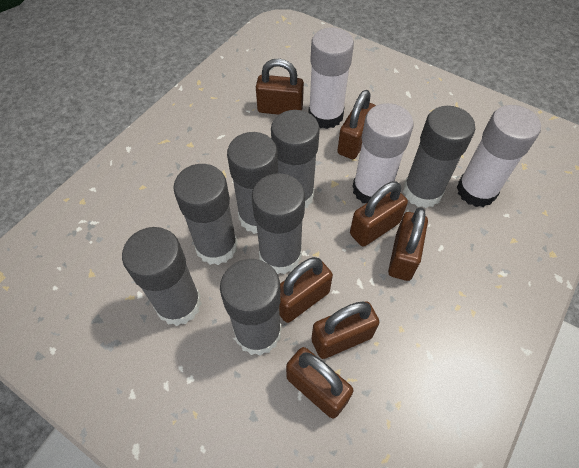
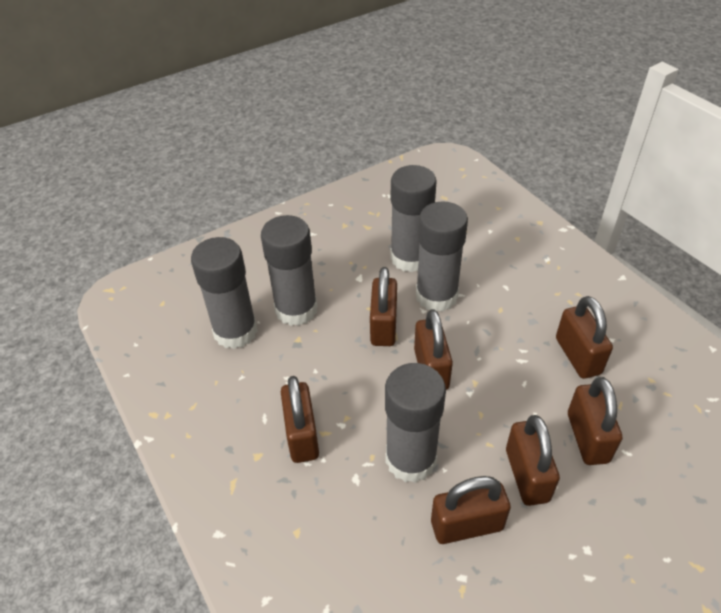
grey glue stick: [122,227,202,326] [173,164,238,265] [220,259,281,356] [227,132,278,234] [252,173,305,274] [271,110,320,208] [403,106,475,208] = 7 -> [191,237,258,349] [261,215,317,326] [385,363,446,483] [390,165,437,272] [416,201,468,312] = 5
white glue stick: [308,27,354,129] [352,103,414,203] [457,105,541,207] = 3 -> none = 0

